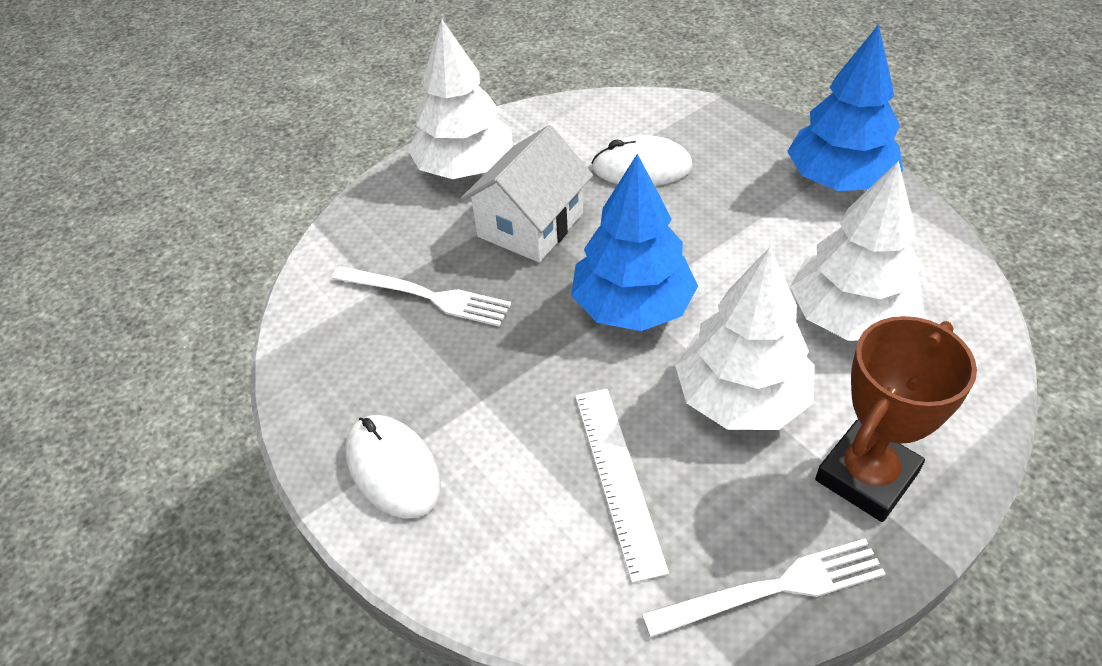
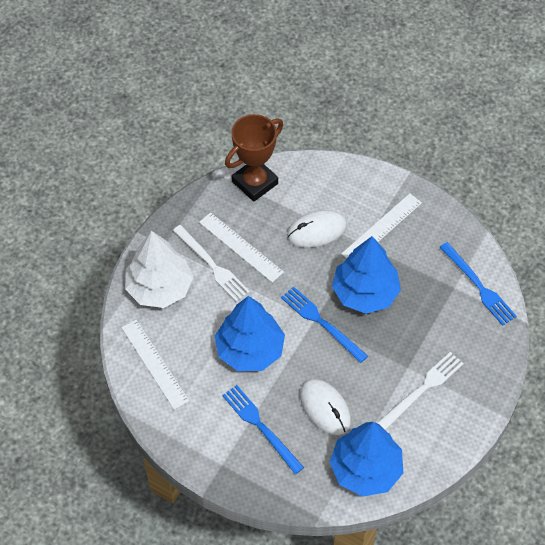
blue fork: none = 0 -> [222,385,304,474] [281,286,368,363] [439,242,517,326] = 3
blue tree: [571,154,698,331] [787,24,903,191] = 2 -> [215,296,285,371] [330,422,403,497] [332,236,401,314] = 3
white house: [460,125,593,262] = 1 -> none = 0
white ruler: [575,389,669,583] = 1 -> [121,320,189,410] [199,212,284,283] [341,193,422,258] = 3
white tree: [407,19,513,179] [675,247,815,430] [790,161,924,341] = 3 -> [125,231,193,308] = 1

